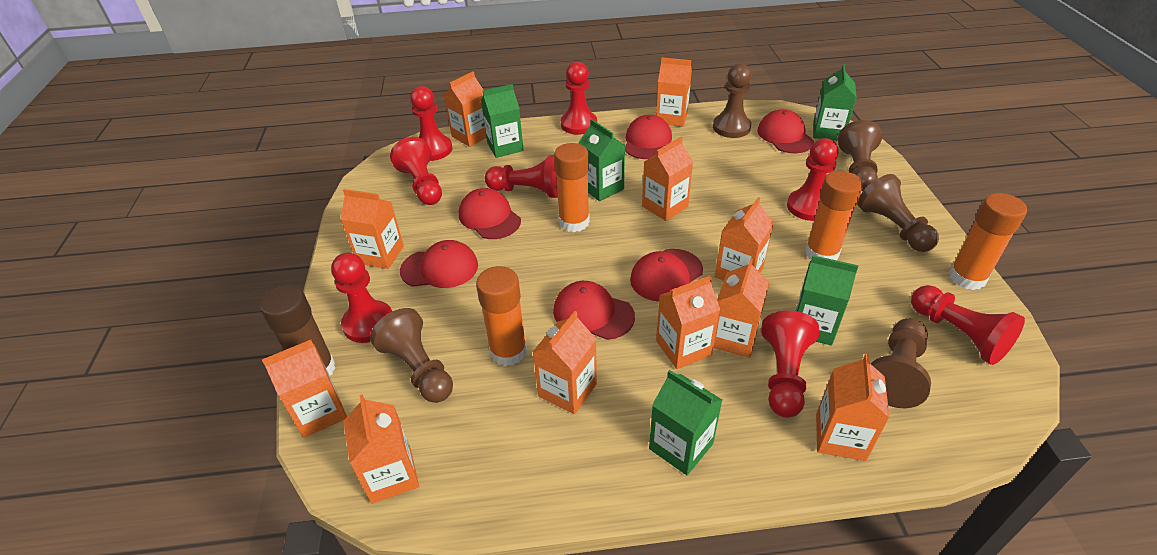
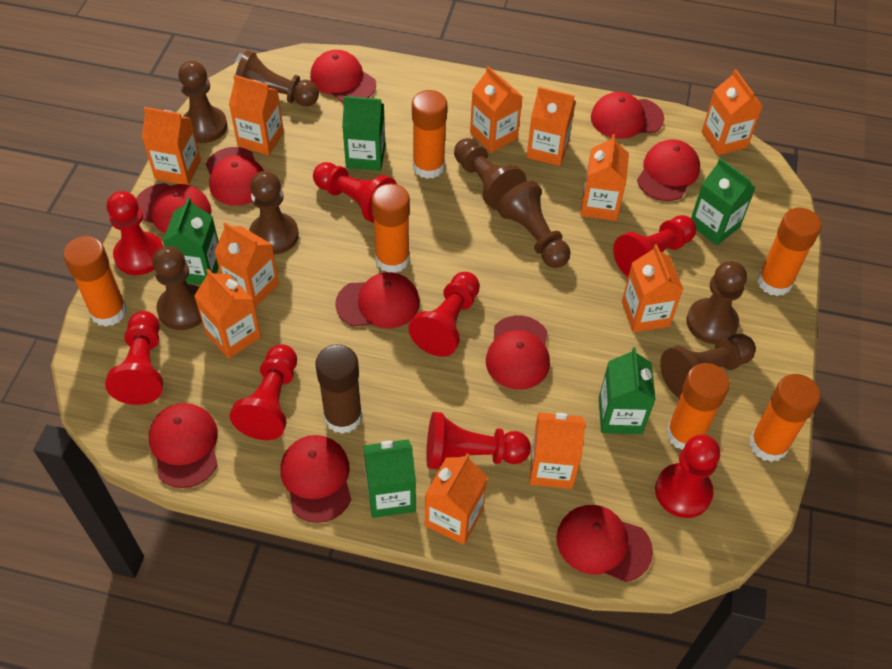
brown pawn: [370,308,453,403] [713,64,751,138] [838,120,882,191] [857,174,939,252] [871,318,931,408] = 5 -> [152,246,202,330] [178,61,227,143] [235,50,319,106] [249,171,299,255] [454,138,527,210] [497,181,570,268] [660,334,756,398] [687,261,747,344] = 8
orange glue stick: [476,266,527,366] [554,143,590,232] [805,171,863,260] [949,193,1027,290] = 4 -> [63,236,127,327] [371,184,410,273] [412,90,447,179] [666,363,730,450] [749,374,820,462] [757,208,822,296] = 6
red cap: [400,240,478,288] [458,188,521,239] [553,281,635,340] [625,115,672,159] [630,249,703,301] [757,109,814,153] = 6 -> [136,183,212,234] [149,403,218,488] [206,147,264,206] [280,435,351,523] [310,50,376,103] [335,272,420,328] [486,316,550,389] [556,505,653,582] [591,92,664,139] [637,139,700,201] = 10

